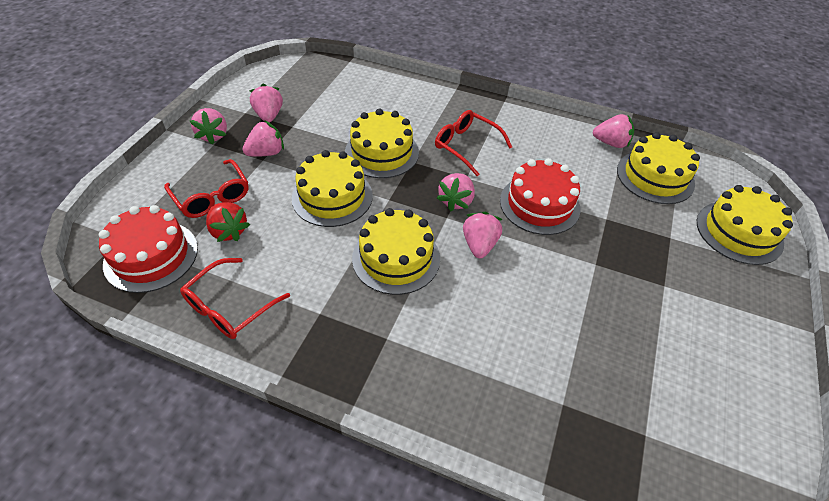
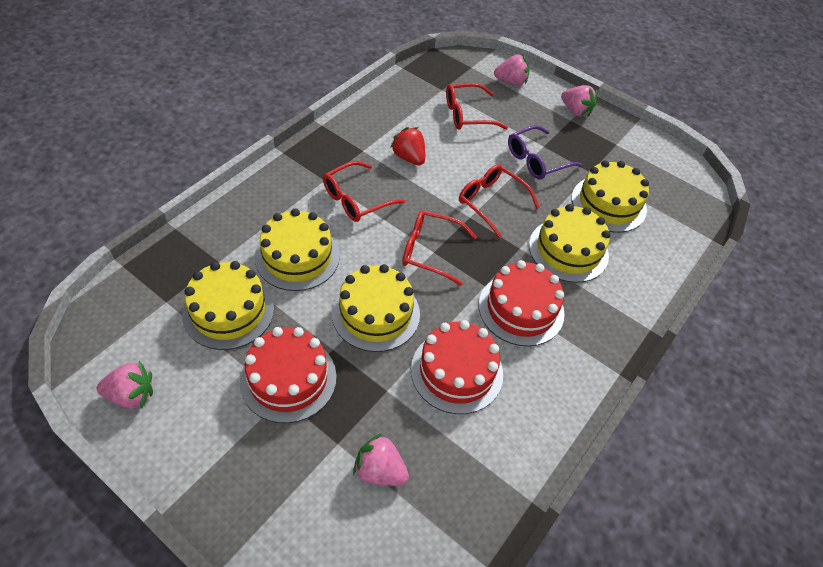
pink strawberry: [190,108,227,144] [242,120,284,157] [250,84,283,122] [437,173,475,211] [463,212,503,258] [593,114,634,148] = 6 -> [97,361,153,409] [353,433,409,486] [494,54,530,86] [561,85,597,117] = 4
purple glasses: none = 0 -> [508,125,583,179] = 1
red cake: [99,205,198,293] [500,158,580,235] = 2 -> [240,327,336,423] [411,320,503,414] [479,260,565,346] = 3
red glasses: [164,159,249,218] [180,258,290,339] [435,110,512,176] = 3 -> [323,161,405,222] [402,210,477,286] [446,83,508,130] [459,164,540,238] = 4

